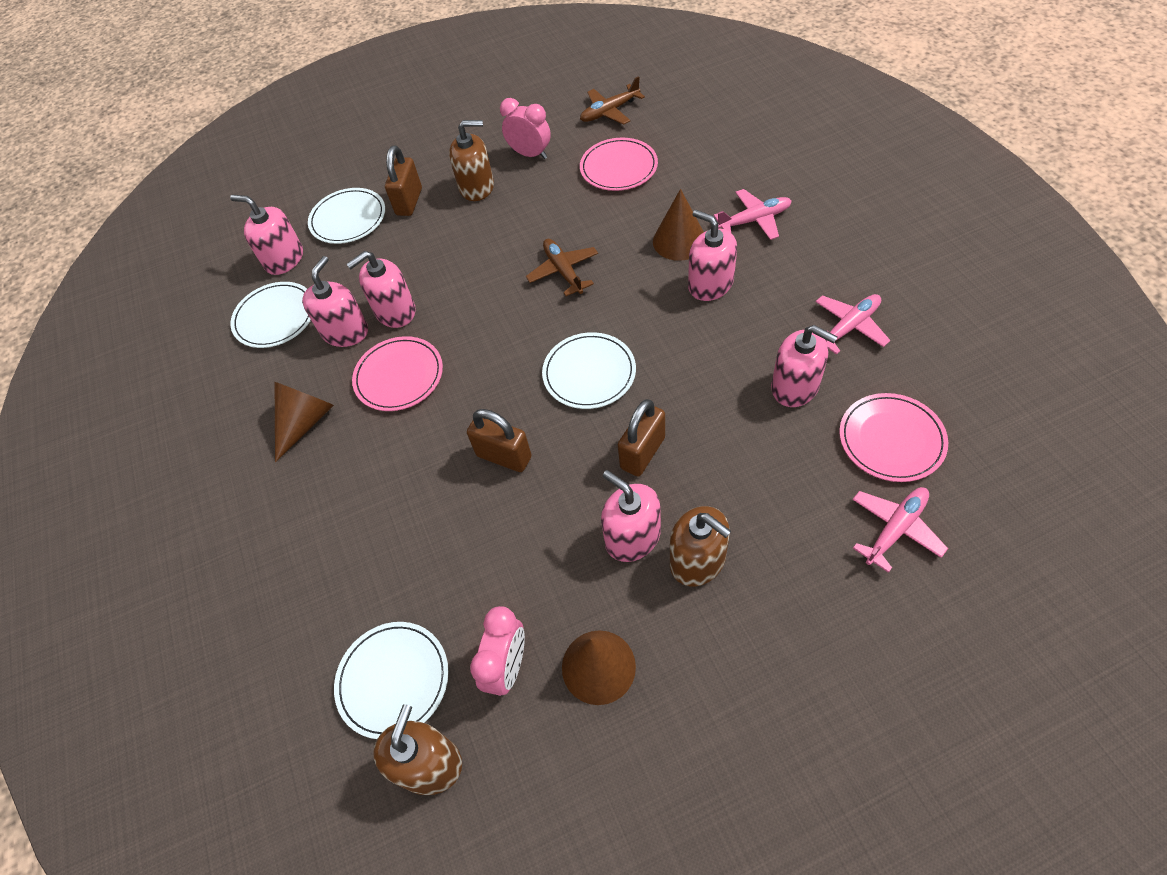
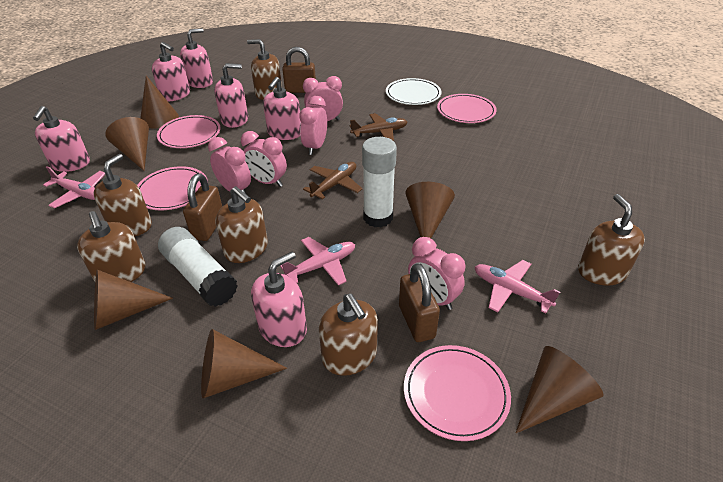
brown cone: [275,382,334,462] [562,630,636,705] [653,189,704,261] = 3 -> [94,270,173,330] [105,117,149,170] [140,76,179,129] [201,329,287,398] [406,182,455,238] [516,346,604,433] = 6
brown soap dispenser: [373,704,462,795] [449,120,494,201] [670,506,731,586] = 3 -> [77,211,146,282] [94,154,152,237] [216,186,268,263] [247,39,282,100] [319,294,378,376] [578,194,645,286] = 6
pink clock: [470,606,525,696] [500,98,551,159] = 2 -> [208,137,251,195] [241,131,287,187] [299,96,327,155] [303,76,343,121] [408,237,465,310] = 5
pink plate: [352,336,443,411] [580,138,658,191] [839,393,948,482] = 3 -> [137,166,208,210] [157,115,221,148] [404,345,511,441] [437,94,497,123] = 4
white glue stick: none = 0 -> [158,227,237,307] [362,137,397,227] = 2
white plate: [230,282,311,348] [308,188,385,244] [334,622,448,739] [542,332,636,409] = 4 -> [386,78,441,105] = 1

